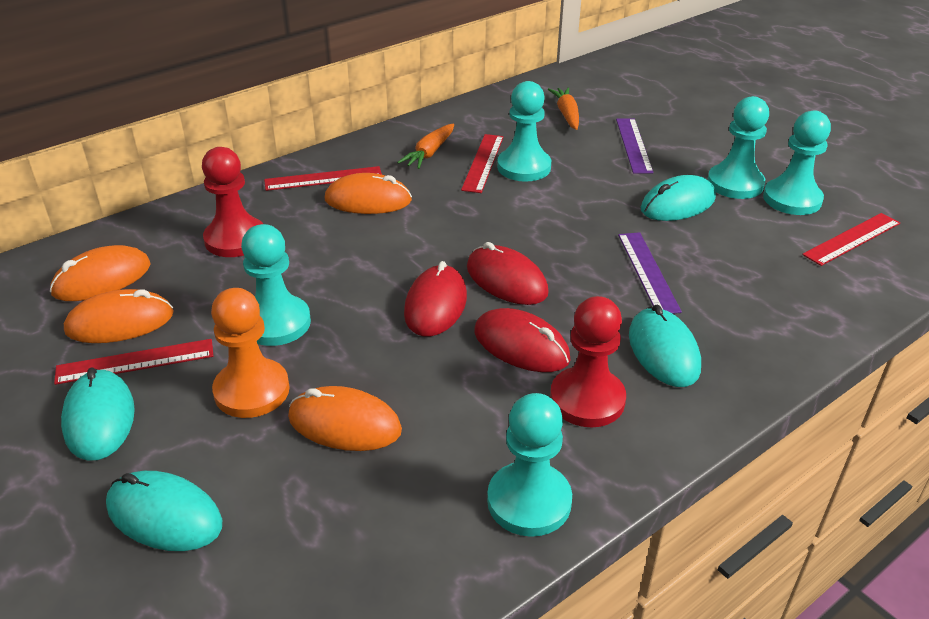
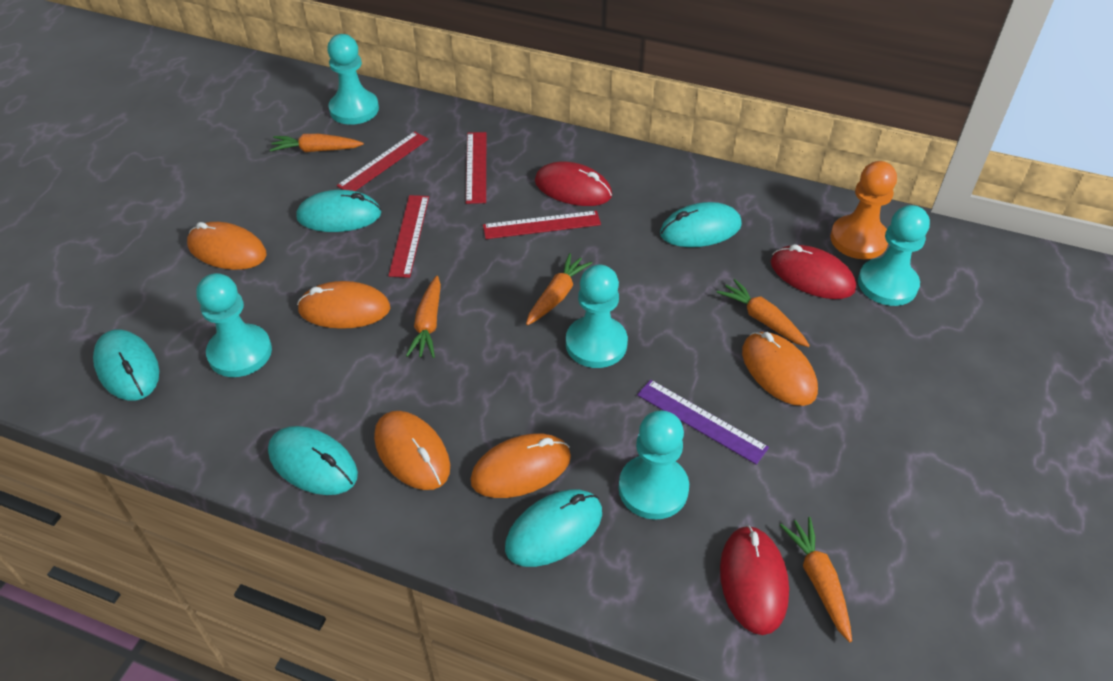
orange carrot: [397,124,454,169] [548,87,579,130] = 2 -> [270,134,364,152] [406,276,441,358] [526,253,592,325] [717,279,810,347] [780,517,852,642] = 5
orange mouse: [50,245,151,301] [64,289,174,343] [288,386,402,451] [325,173,412,214] = 4 -> [187,222,267,270] [297,281,390,329] [374,411,450,490] [470,434,571,498] [742,332,818,406] = 5
purple ruler: [616,119,653,174] [618,232,682,314] = 2 -> [637,380,769,465] = 1
red pawn: [202,147,263,257] [550,296,626,427] = 2 -> none = 0
turquoise mouse: [61,368,135,461] [106,471,222,551] [629,305,701,387] [641,175,716,221] = 4 -> [93,329,159,400] [268,426,358,495] [296,190,381,232] [505,489,602,567] [660,202,742,247] = 5

